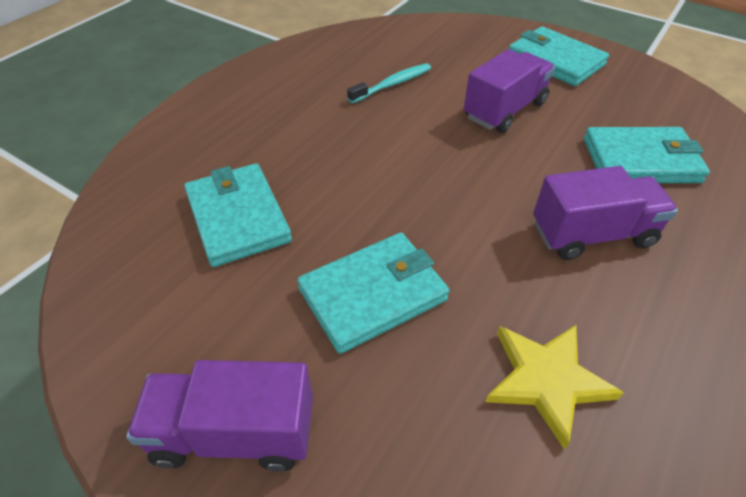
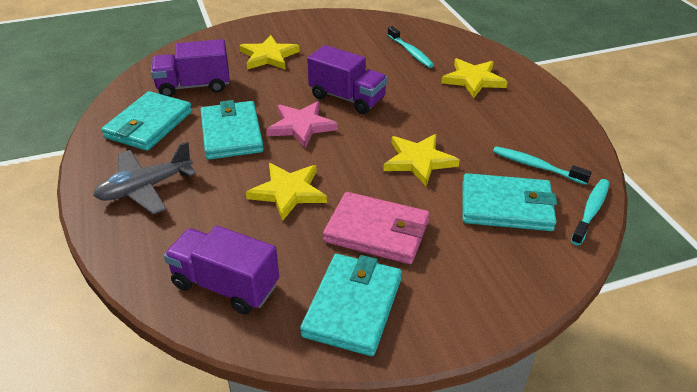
grey plane: none = 0 -> [93,142,196,214] = 1
pink star: none = 0 -> [266,101,338,148] = 1
pink wallet: none = 0 -> [323,192,430,264] = 1
turquoise toothbrush: [347,63,431,103] = 1 -> [387,26,434,68] [493,146,592,185] [571,179,609,246] = 3
yellow star: [485,325,624,450] = 1 -> [239,35,300,70] [246,163,327,221] [383,134,460,186] [441,58,508,98] = 4

